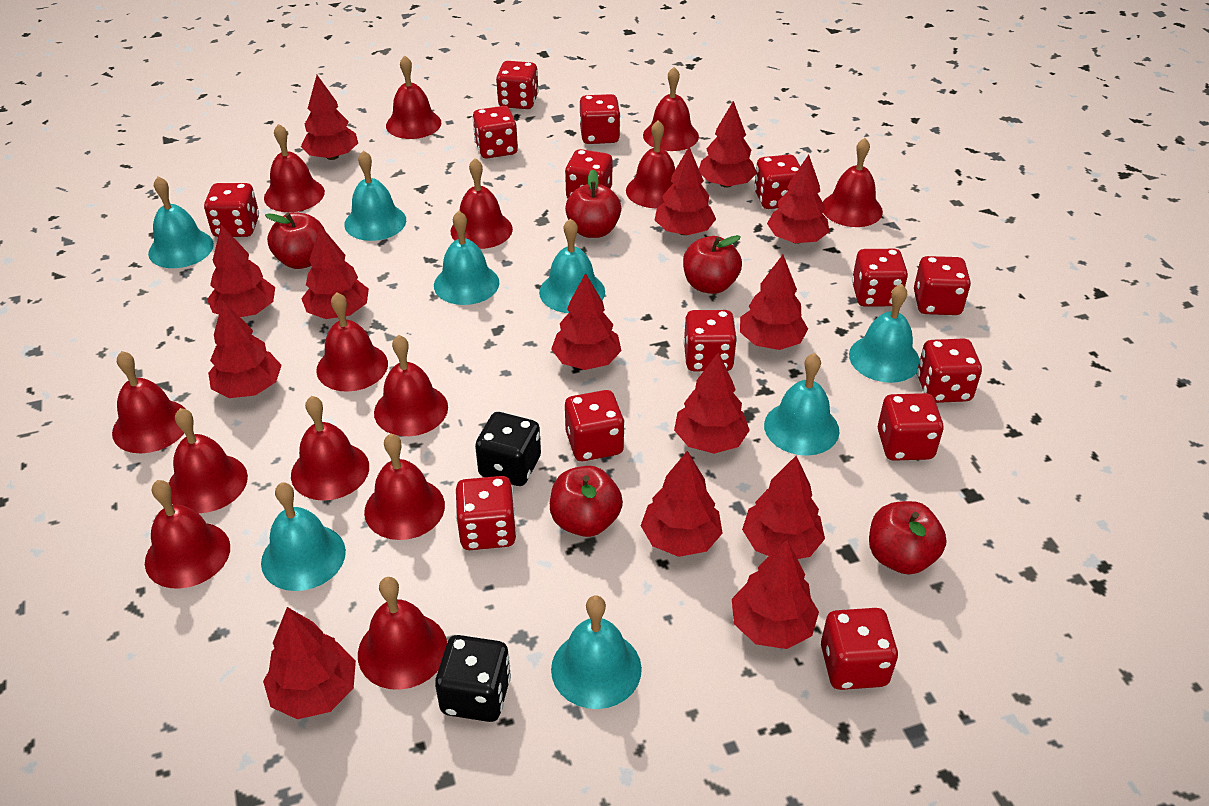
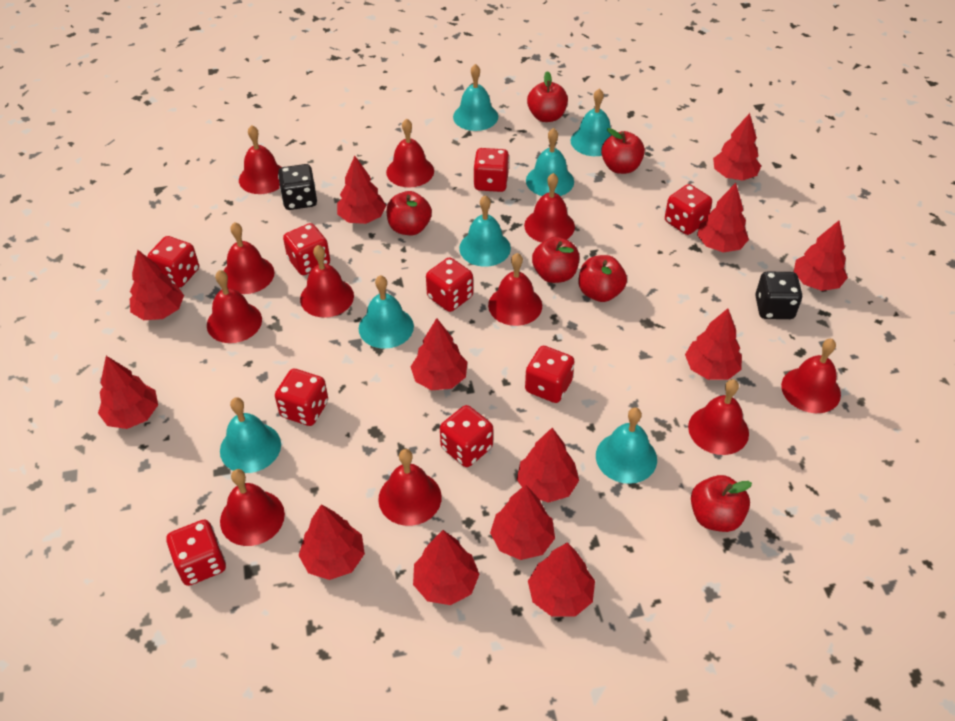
red apple: [265,212,325,269] [550,466,623,537] [565,170,621,238] [683,235,742,294] [869,501,946,575] = 5 -> [386,191,432,235] [527,71,568,122] [532,237,579,283] [579,255,627,302] [601,128,645,174] [691,475,752,532] = 6
red bell: [112,351,185,453] [145,480,230,589] [168,408,248,513] [264,124,325,212] [291,396,369,501] [316,292,388,392] [358,577,447,690] [364,434,445,540] [374,335,448,436] [386,56,441,139] [451,158,513,249] [626,120,675,208] [643,67,699,151] [823,138,883,227] = 14 -> [207,270,262,343] [220,469,285,546] [224,222,275,294] [239,125,282,194] [300,245,354,318] [378,449,442,526] [386,118,434,188] [488,253,542,326] [524,173,575,242] [688,379,749,455] [781,339,841,413] = 11
red dice: [204,183,259,237] [456,476,517,550] [472,106,518,158] [496,61,539,109] [565,149,612,198] [565,390,625,461] [580,94,620,144] [683,310,737,371] [754,154,800,209] [821,608,898,690] [852,249,908,307] [878,393,944,461] [914,256,971,315] [917,338,982,403] = 14 -> [147,236,199,287] [166,519,226,586] [275,369,328,426] [283,223,330,275] [426,257,473,312] [440,405,493,467] [473,148,509,192] [525,346,574,403] [665,184,712,235] = 9
red tree: [207,225,275,317] [208,301,282,398] [263,607,356,719] [301,75,358,160] [301,225,369,319] [551,273,622,370] [641,451,723,557] [655,147,716,235] [674,352,750,454] [699,101,756,188] [732,540,819,649] [740,255,808,350] [742,456,825,559] [767,155,829,244] = 14 -> [98,356,158,429] [130,250,184,320] [299,504,365,580] [337,156,386,224] [411,318,467,390] [413,530,480,605] [490,485,555,560] [517,428,579,503] [528,542,595,617] [685,308,742,380] [697,183,749,252] [713,113,761,180] [794,221,848,291] = 13
turquoise bell: [148,176,214,268] [261,482,346,591] [344,150,406,241] [434,211,499,305] [539,218,605,313] [551,595,642,709] [764,353,839,456] [849,284,920,383] = 8 -> [220,397,281,473] [359,275,414,349] [453,64,498,131] [459,195,511,267] [526,128,574,196] [571,88,612,156] [596,408,657,484] = 7

